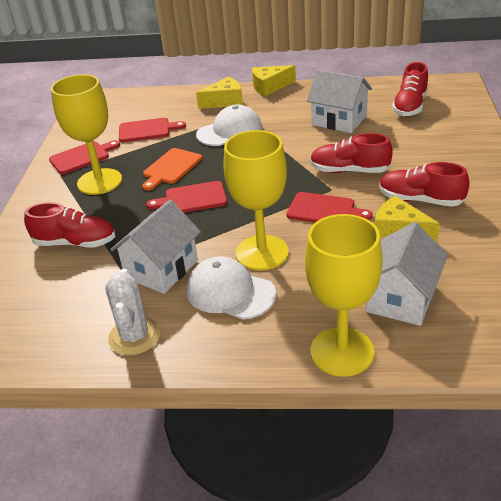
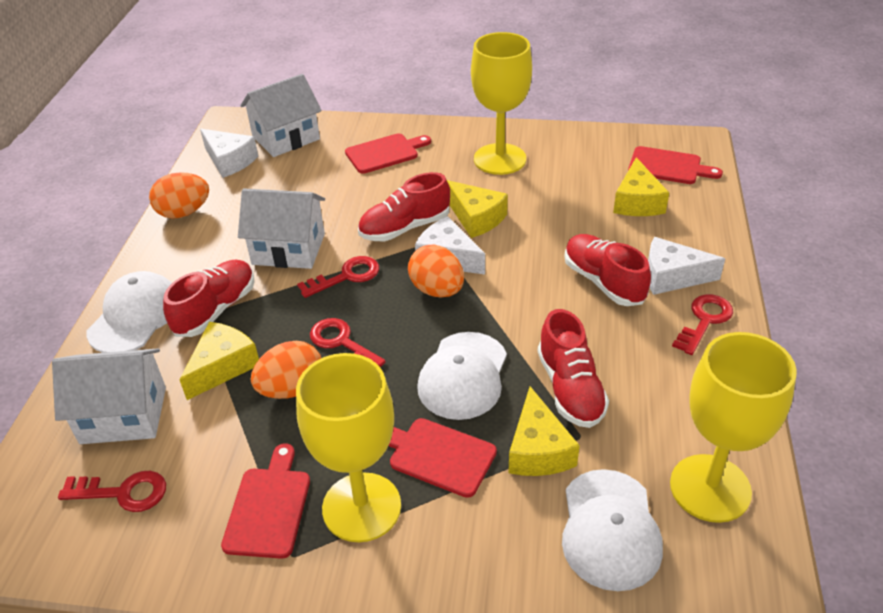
orange cutting board: [142,148,202,191] = 1 -> none = 0
orange egg: none = 0 -> [149,172,209,219] [251,341,321,399] [408,245,464,298] = 3
red key: none = 0 -> [58,471,166,512] [297,256,379,298] [310,318,386,367] [672,294,733,355] = 4
white cactus: [105,269,160,355] = 1 -> none = 0
white cap: [186,257,276,320] [196,104,262,146] = 2 -> [87,271,172,353] [417,332,507,420] [562,469,663,591] = 3
white cheese: none = 0 -> [200,129,258,178] [415,216,485,274] [648,237,725,295] = 3
yellow cheese: [196,76,243,109] [252,65,296,96] [375,196,440,243] = 3 -> [179,322,259,400] [447,180,508,238] [508,386,580,476] [613,157,669,216] = 4

